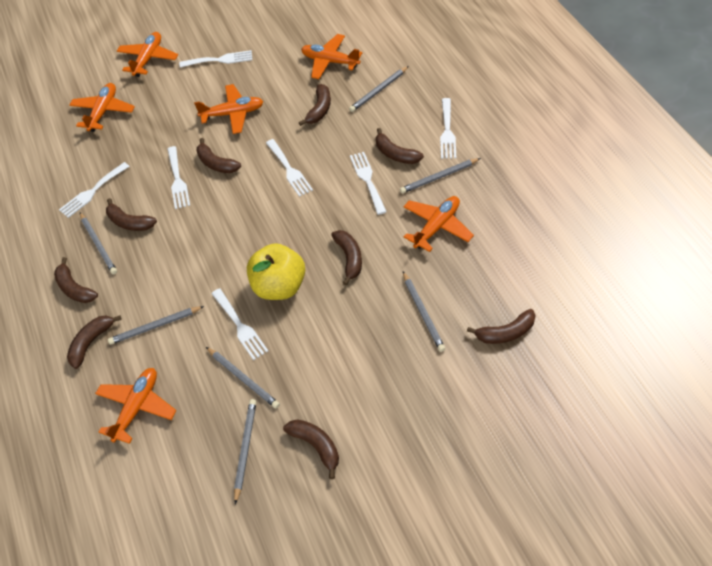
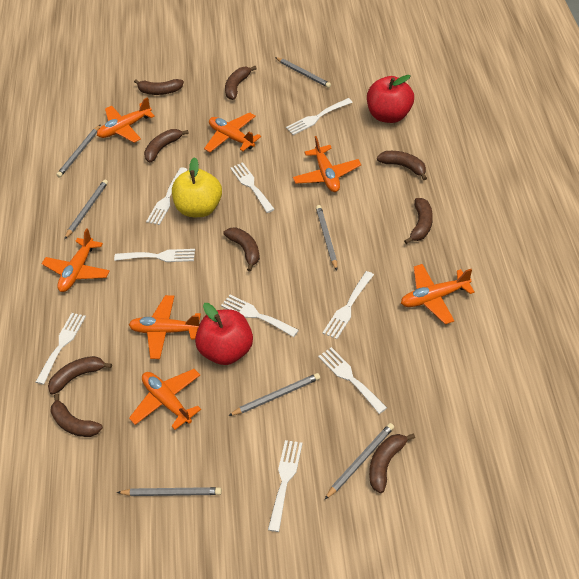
orange plane: [69,83,135,132] [95,368,177,444] [117,32,178,77] [194,84,263,134] [301,34,362,79] [403,196,474,252] = 6 -> [42,228,110,292] [97,97,155,143] [129,295,201,359] [129,369,201,430] [204,113,261,152] [293,136,361,192] [401,264,475,324] = 7
red apple: none = 0 -> [195,303,253,365] [367,75,414,123] = 2
white fork: [59,162,130,218] [168,146,190,209] [179,50,252,68] [211,288,268,360] [266,139,313,197] [350,152,387,215] [440,98,456,159] = 7 -> [36,313,86,385] [114,249,195,262] [146,167,188,225] [221,295,299,337] [230,162,275,213] [268,440,303,532] [286,98,353,135] [318,347,387,414] [323,271,374,339] = 9

